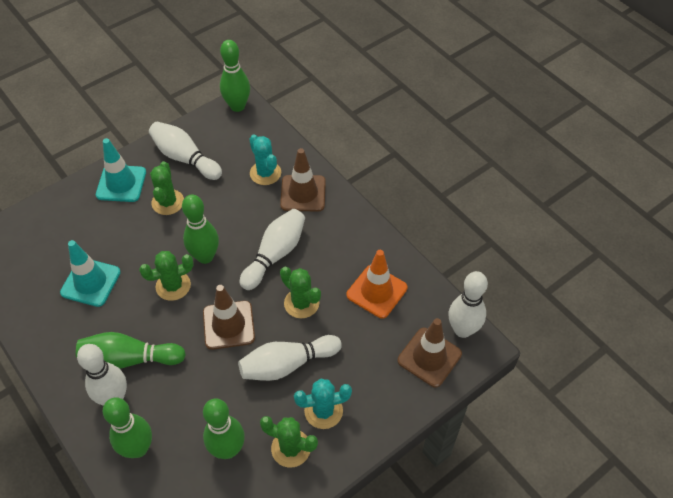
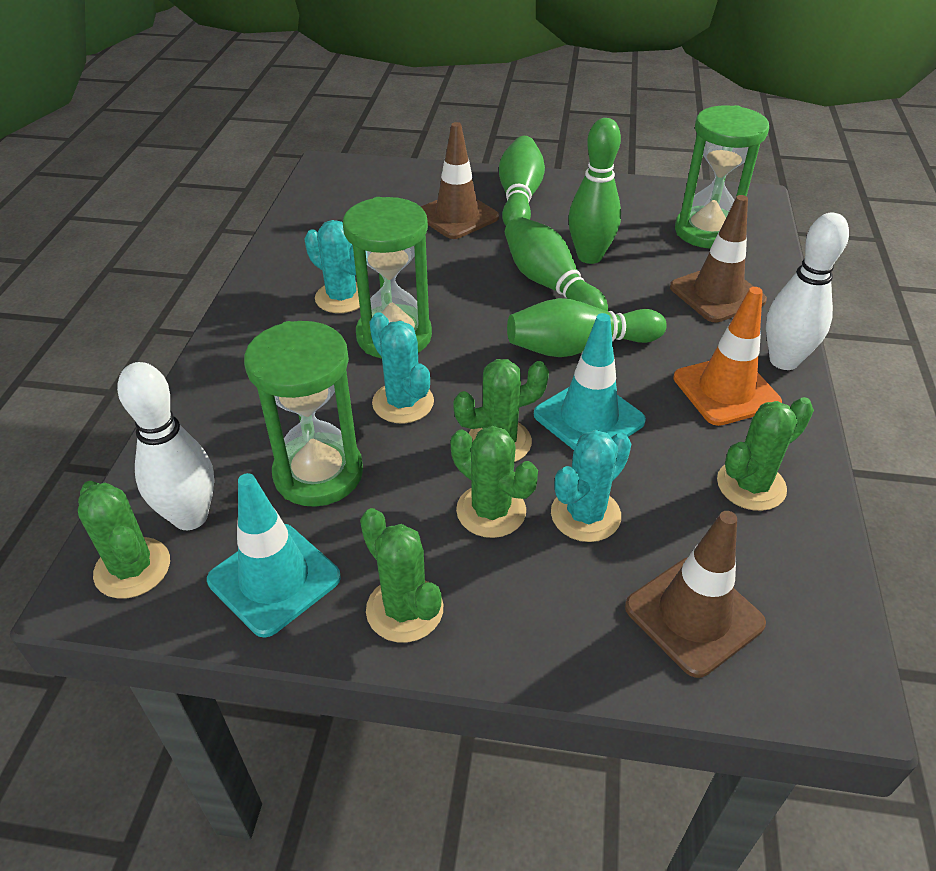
green bowling pin: [76,332,186,369] [103,397,152,458] [182,194,219,264] [203,398,245,459] [220,40,250,112] = 5 -> [499,136,545,226] [505,217,608,311] [507,298,667,357] [568,118,621,264] = 4
green cactus: [139,251,194,301] [150,161,184,215] [260,416,318,468] [280,267,321,319] = 4 -> [78,481,170,599] [360,508,443,643] [451,426,538,538] [453,359,549,462] [717,397,814,511] = 5
green hourglass: none = 0 -> [244,321,363,507] [343,197,432,359] [675,105,769,249] = 3
turquoise cactus: [249,134,281,185] [294,379,352,429] = 2 -> [304,220,360,313] [369,312,434,424] [551,430,631,542] = 3
white bowling pin: [77,344,127,406] [149,122,222,180] [238,335,342,381] [240,209,305,290] [449,271,488,338] = 5 -> [117,362,214,530] [766,213,849,370] = 2

